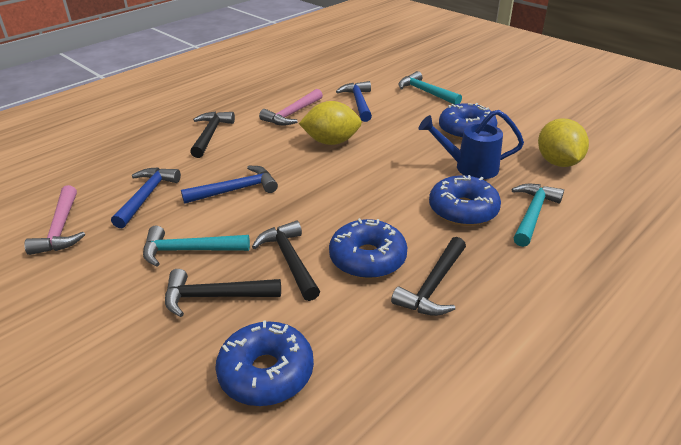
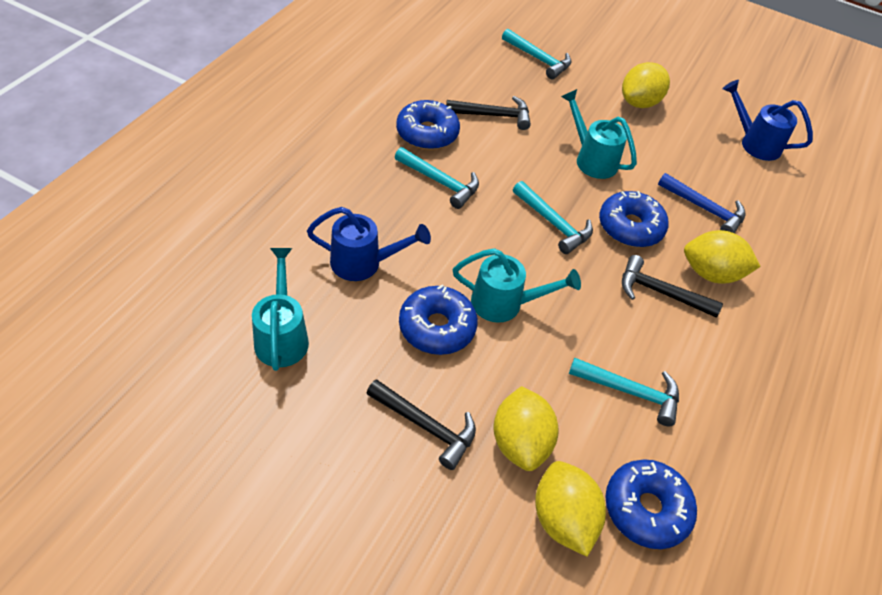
black hammer: [165,269,281,317] [190,112,235,158] [252,221,320,301] [391,237,466,316] = 4 -> [366,379,476,470] [446,96,531,130] [622,255,723,318] = 3
blue hammer: [111,167,181,228] [181,166,278,204] [336,81,372,122] = 3 -> [658,173,745,233] = 1
blue watering can: [419,110,524,179] = 1 -> [307,207,431,281] [723,80,813,161] = 2
pink hammer: [24,185,85,255] [259,89,323,125] = 2 -> none = 0
turquoise hammer: [143,226,250,267] [398,71,462,105] [512,184,564,247] = 3 -> [395,147,479,209] [502,29,572,79] [513,181,593,254] [569,358,679,426] = 4
turquoise watering can: none = 0 -> [252,248,309,371] [453,248,581,323] [561,89,637,179] = 3
yellow lemon: [299,101,362,145] [538,118,589,167] = 2 -> [493,386,559,471] [535,461,606,557] [622,62,670,108] [684,230,761,284] = 4

